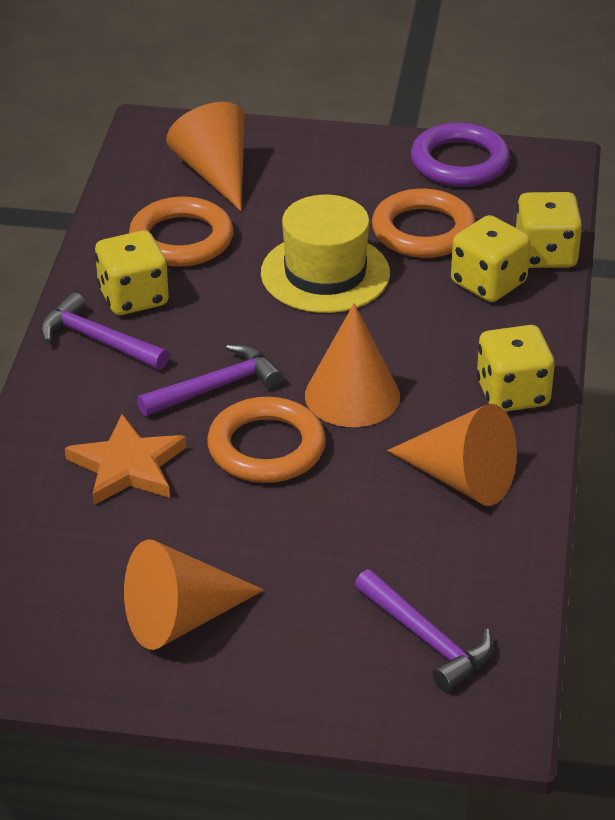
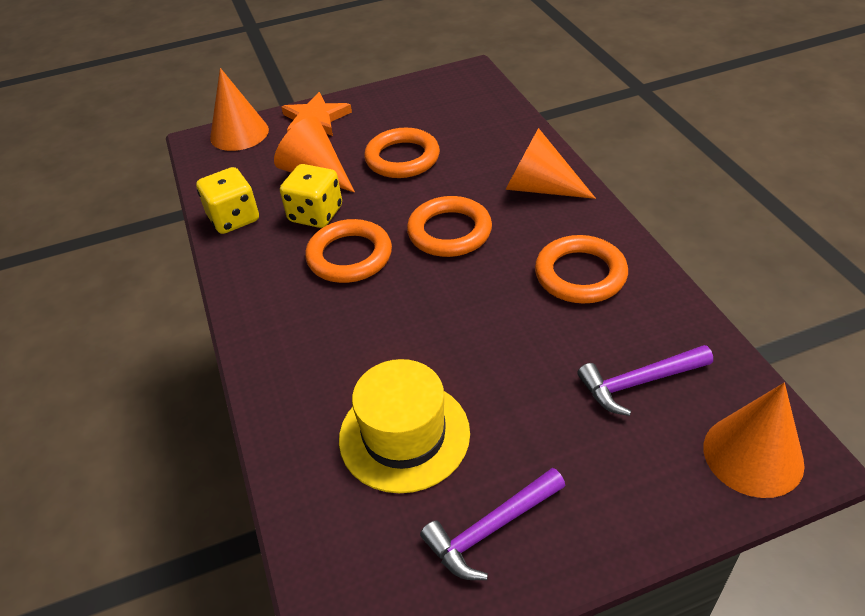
orange ring: [129,197,234,267] [207,397,326,483] [372,188,476,258] = 3 -> [305,219,392,283] [364,128,440,178] [407,196,492,257] [535,235,628,304] = 4
purple hammer: [40,292,169,370] [137,344,283,416] [354,569,493,691] = 3 -> [420,468,565,580] [577,345,713,416] = 2
purple ring: [411,122,510,187] = 1 -> none = 0
yellow dice: [95,230,169,315] [451,215,531,302] [477,325,555,412] [516,192,583,268] = 4 -> [196,167,259,234] [280,164,342,228] = 2

